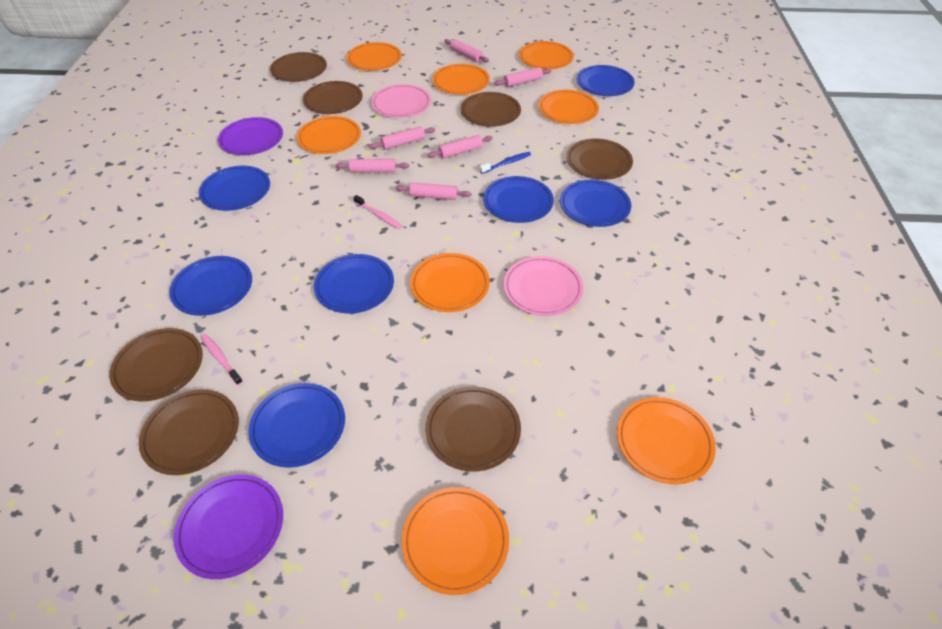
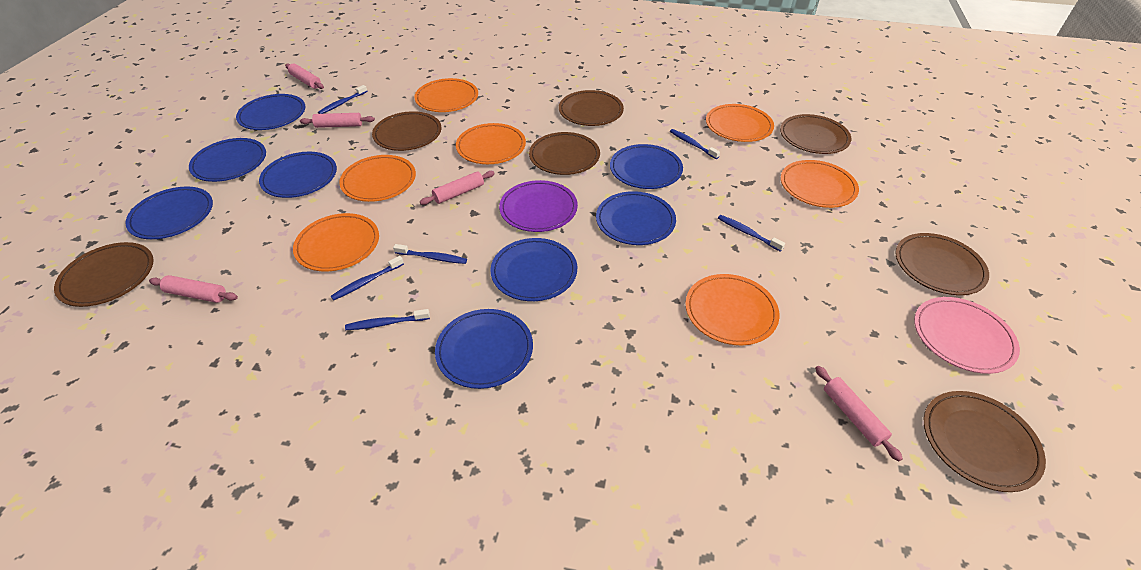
blue plate: [169,256,252,316] [199,166,270,211] [249,383,345,468] [314,254,394,313] [483,176,554,223] [560,180,631,227] [577,65,635,96] = 7 -> [125,187,213,239] [189,138,266,182] [236,94,305,130] [259,152,337,198] [435,309,533,389] [490,238,577,301] [596,191,676,245] [610,144,683,189] = 8
blue toothbrush: [480,152,531,174] = 1 -> [318,85,367,114] [331,256,404,301] [345,309,430,330] [393,244,467,264] [670,129,720,159] [718,215,785,252] = 6
orange plate: [297,116,361,154] [347,42,402,71] [402,487,509,595] [410,253,490,312] [432,64,490,95] [519,41,574,69] [538,90,599,124] [617,397,716,485] = 8 -> [293,213,379,272] [339,155,416,202] [414,78,478,112] [456,123,526,164] [685,274,779,345] [706,104,774,142] [781,160,859,208] = 7
pink plate: [371,84,431,118] [503,256,584,316] = 2 -> [914,297,1020,374] = 1
pink rolling pin: [336,159,409,172] [369,126,435,150] [396,182,471,200] [428,135,493,159] [445,39,489,62] [494,67,551,87] = 6 -> [149,275,238,303] [285,63,324,89] [300,113,375,128] [420,171,495,205] [815,366,903,461] = 5
pink toothbrush: [201,334,243,385] [353,195,402,229] = 2 -> none = 0
purple plate: [174,475,283,579] [218,117,283,155] = 2 -> [499,180,578,232] = 1

